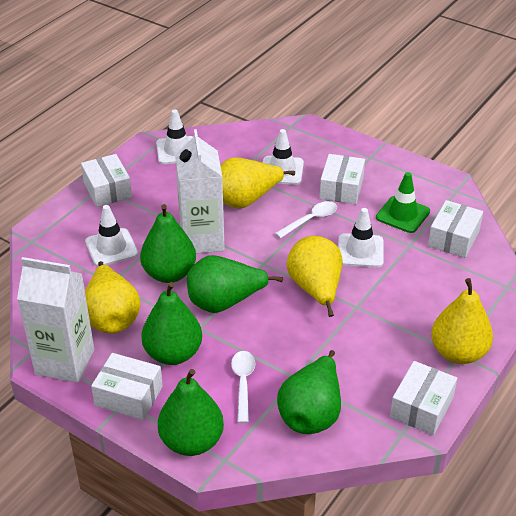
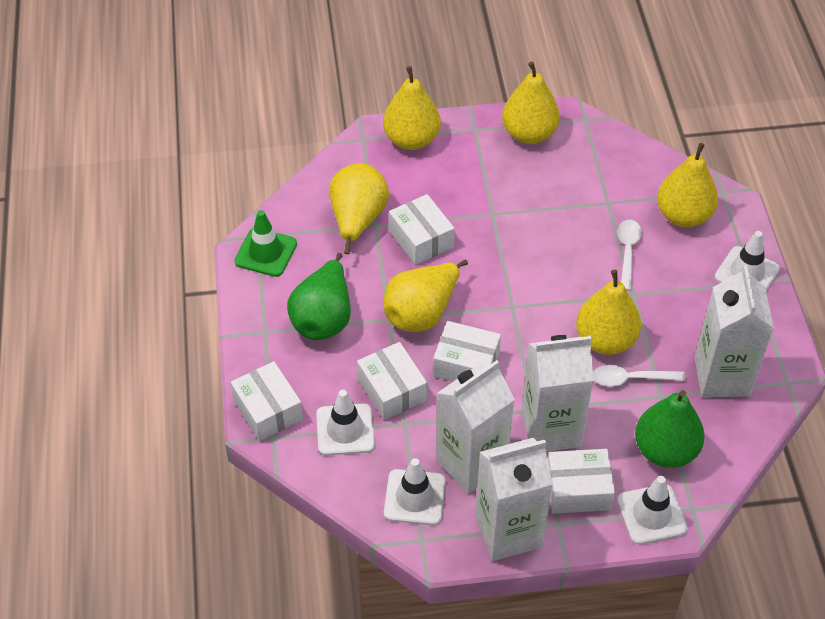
green pear: [140,204,196,283] [141,282,202,365] [158,369,224,456] [187,255,283,313] [277,350,341,434] = 5 -> [287,253,351,340] [635,390,705,468] = 2
white carton: [17,257,94,383] [175,129,225,254] = 2 -> [436,360,515,493] [475,438,553,561] [522,335,594,452] [695,265,774,397] = 4
yellow pear: [85,261,140,334] [220,157,295,209] [286,236,342,317] [431,278,493,364] = 4 -> [329,163,389,254] [383,66,441,150] [383,260,468,332] [502,61,560,144] [576,270,641,355] [657,143,718,227] = 6

